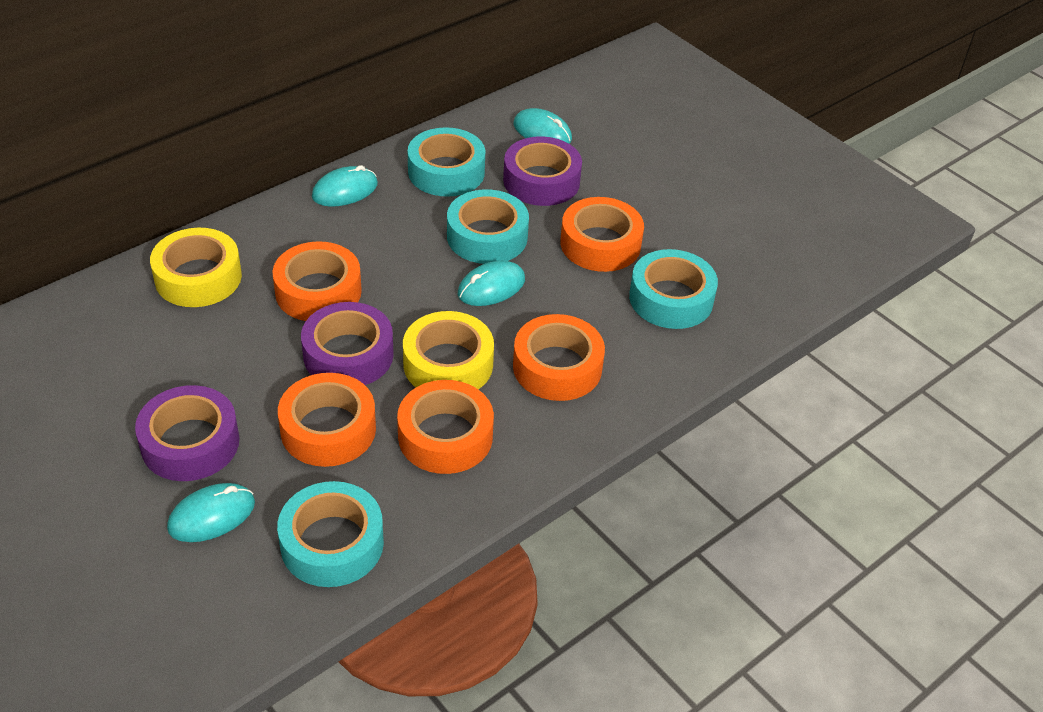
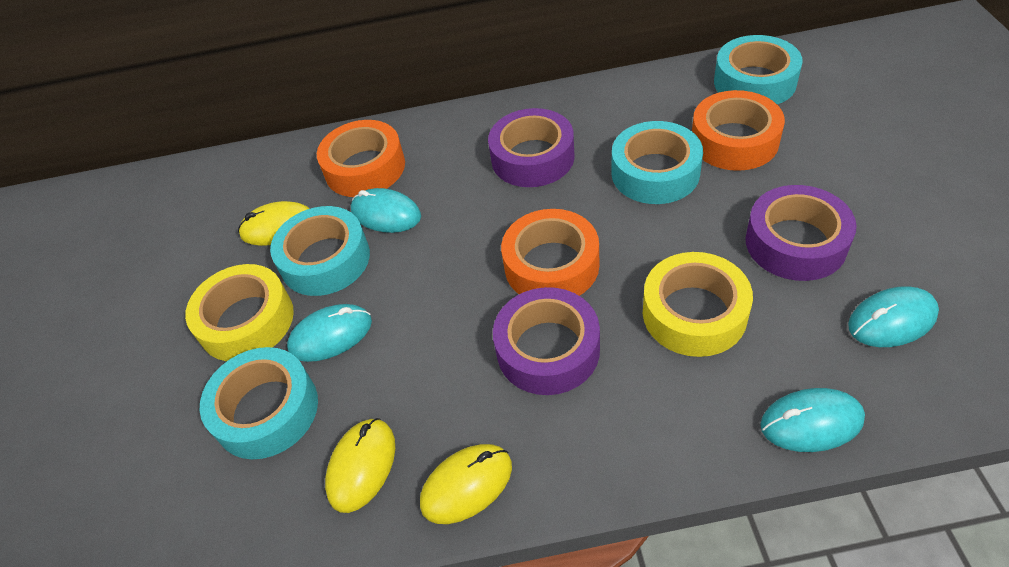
orange tape: [272,241,362,321] [278,373,376,467] [397,380,494,474] [513,314,605,401] [560,197,644,272] = 5 -> [317,120,405,197] [501,209,599,296] [692,90,785,171] = 3
yellow mouse: none = 0 -> [238,201,310,246] [325,418,395,513] [420,444,512,524] = 3

